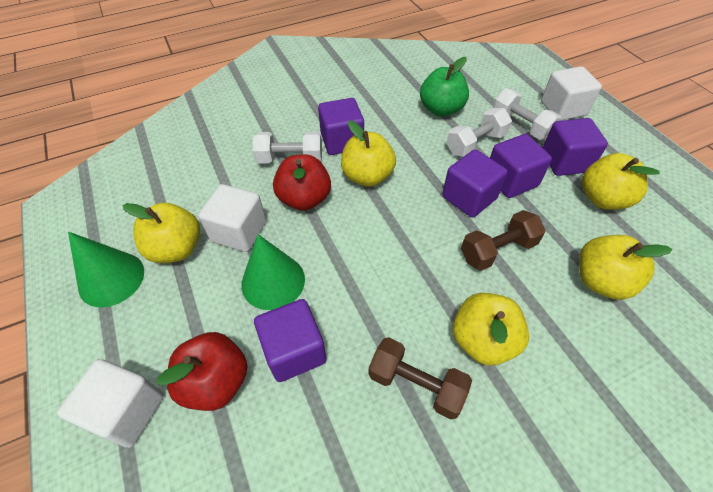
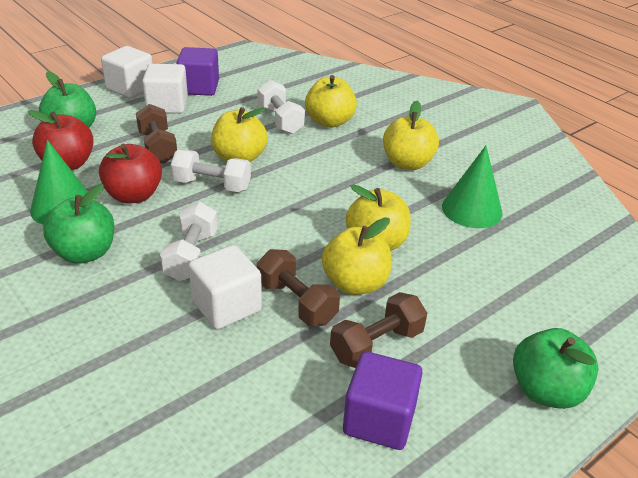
brown dumbbell: [368,337,472,419] [461,210,546,271] = 2 -> [136,104,177,164] [257,249,340,326] [330,292,427,368] = 3
green apple: [420,57,469,117] = 1 -> [39,71,96,128] [43,184,114,264] [513,328,598,409] = 3
purple cube: [254,299,327,382] [318,98,364,155] [442,150,508,218] [490,134,552,198] [542,118,608,176] = 5 -> [176,47,219,96] [343,351,423,450] = 2

